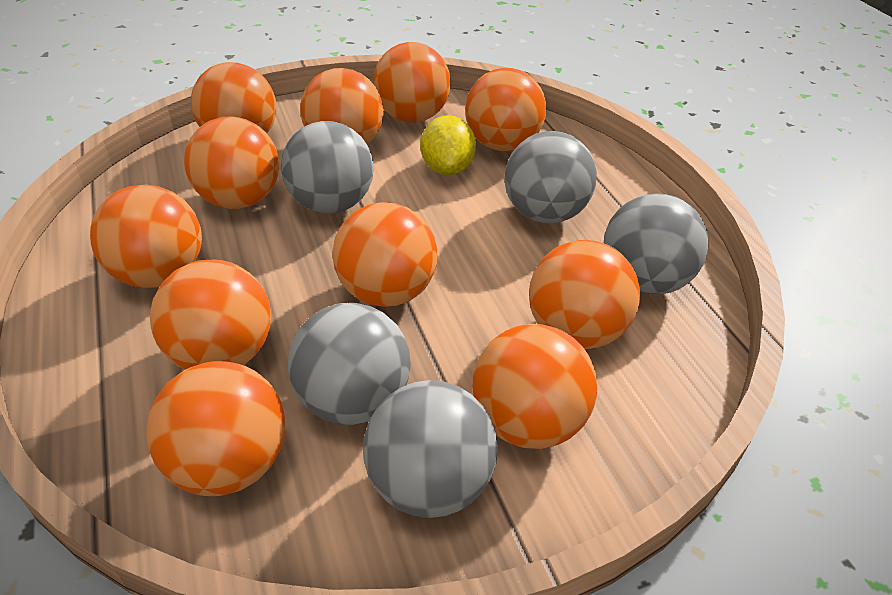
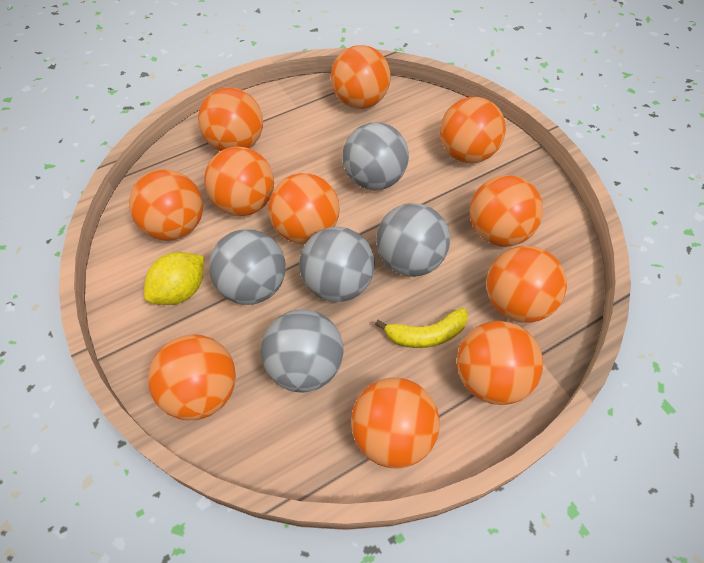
yellow banana: none = 0 -> [375,308,468,348] = 1

